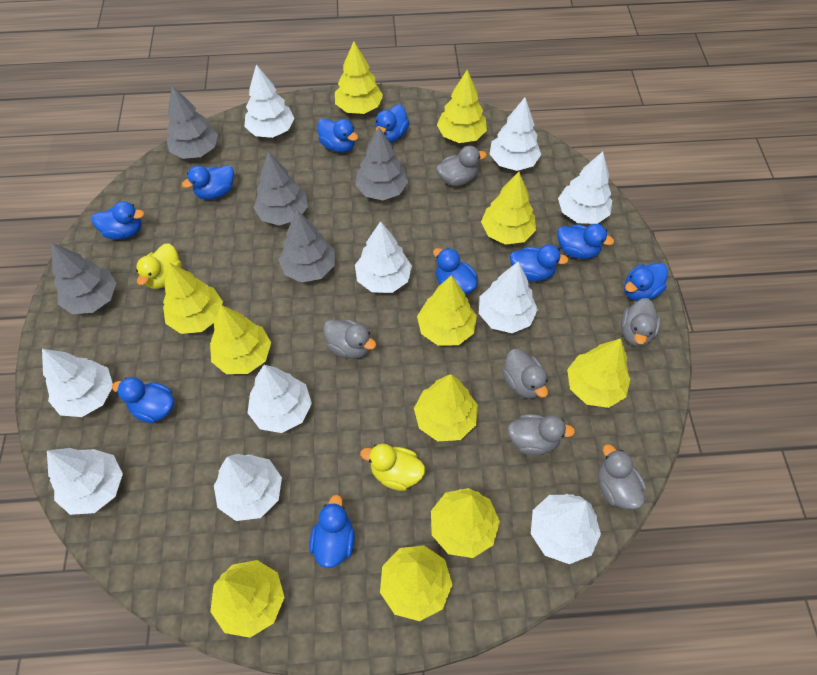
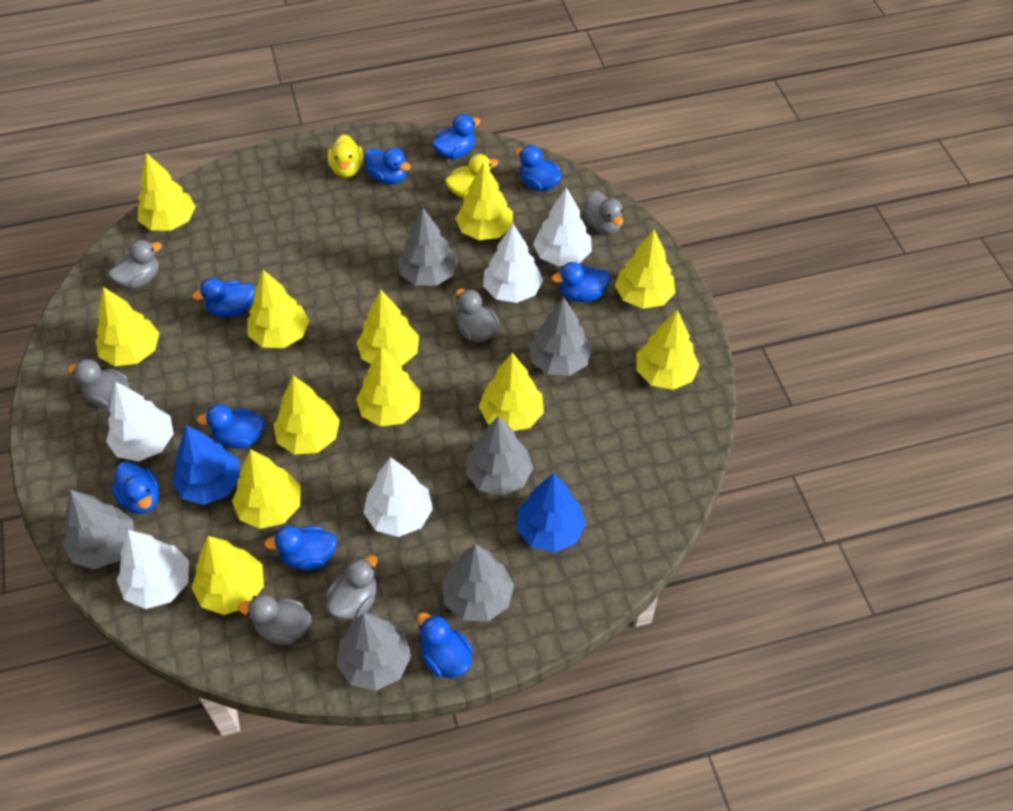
blue duck: [91,201,144,240] [112,377,174,423] [182,165,234,200] [309,495,355,568] [318,118,358,153] [375,105,409,143] [433,248,477,294] [510,244,569,281] [557,224,614,259] [624,263,668,301] = 10 -> [111,462,159,514] [192,278,255,317] [197,404,265,449] [264,526,337,570] [365,148,411,184] [417,612,473,678] [432,114,481,159] [514,145,562,192] [551,262,610,302] = 9
blue tree: none = 0 -> [172,425,240,505] [516,473,586,553] = 2
grey tree: [52,243,116,314] [167,86,218,159] [253,152,308,225] [278,210,335,283] [355,127,408,200] = 5 -> [63,490,134,569] [336,613,412,691] [398,208,458,286] [442,544,514,621] [466,416,533,495] [529,297,592,376] = 6
white tree: [42,349,113,417] [47,448,123,515] [214,454,282,521] [244,64,295,138] [248,365,312,433] [355,221,412,293] [479,261,538,333] [490,98,541,171] [531,494,601,564] [558,151,612,224] = 10 -> [106,382,174,461] [117,530,189,609] [363,457,433,537] [483,224,543,303] [533,187,592,266] = 5
yellow tree: [163,263,223,334] [210,305,271,374] [210,560,285,638] [335,41,383,114] [380,545,453,621] [414,374,478,441] [417,275,477,346] [431,488,500,558] [437,70,487,143] [481,172,536,245] [567,338,630,408] = 11 -> [96,287,159,366] [138,153,196,231] [191,536,264,615] [232,449,301,529] [247,270,309,348] [273,375,340,455] [356,290,419,366] [356,347,421,427] [456,162,513,240] [479,353,544,431] [615,230,676,309] [636,310,700,390] = 12

